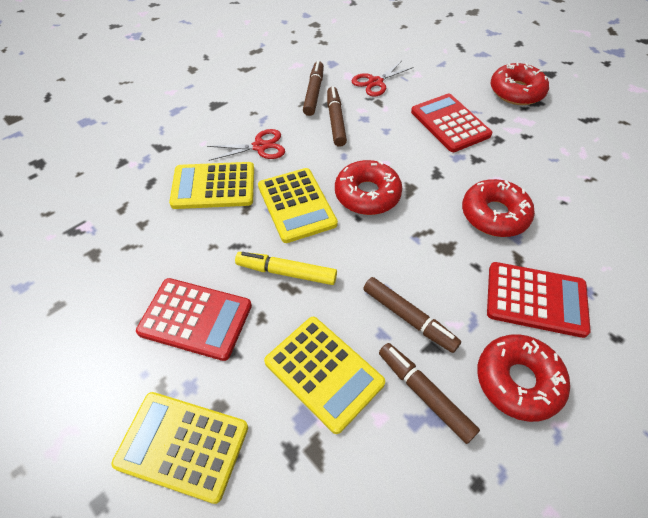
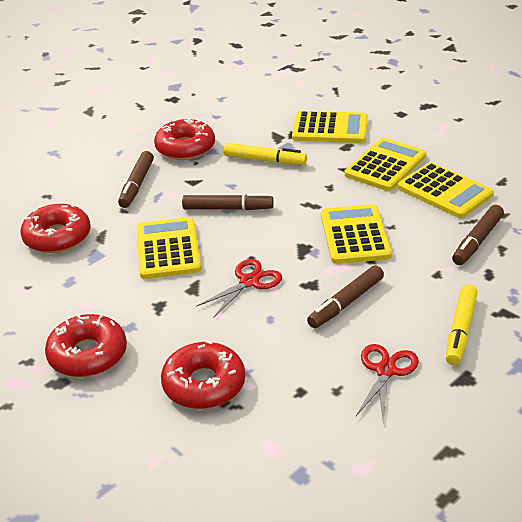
red calculator: [136,278,252,361] [411,94,492,152] [487,262,591,338] = 3 -> none = 0
yellow calculator: [111,392,248,504] [169,162,254,209] [258,168,338,243] [264,317,385,434] = 4 -> [137,217,201,279] [292,111,368,143] [321,204,392,264] [344,138,426,191] [398,162,494,218] = 5
yellow marker: [235,252,337,285] = 1 -> [224,143,307,165] [446,284,478,365] = 2

